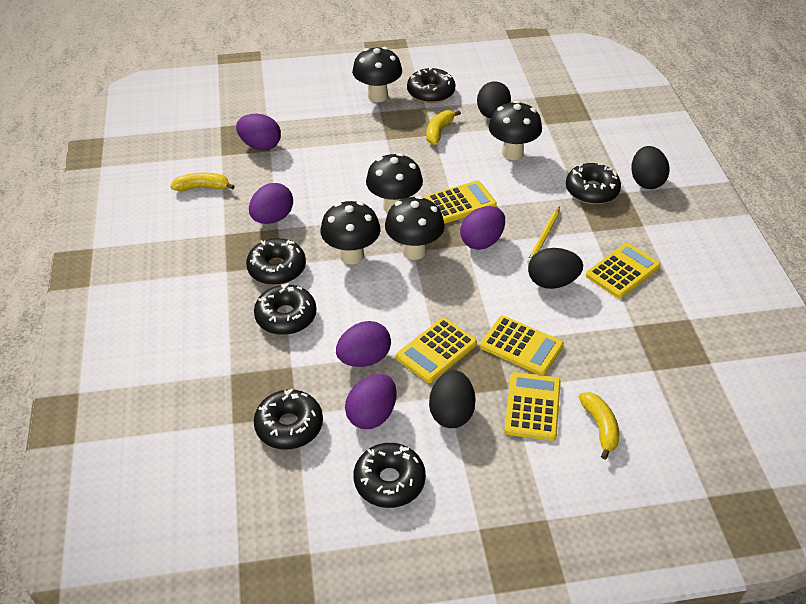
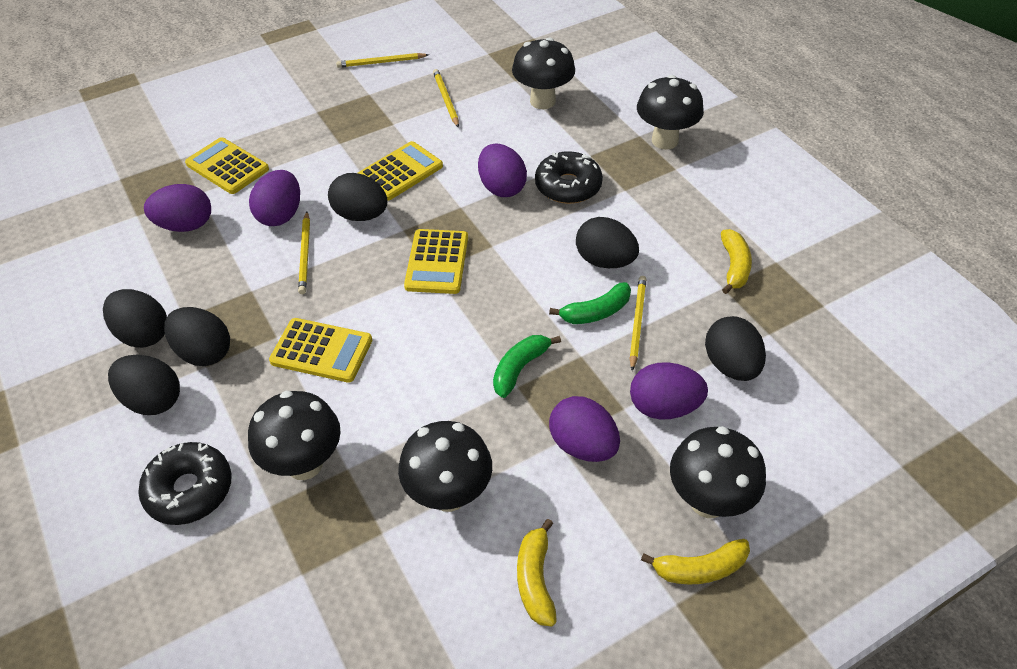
black donut: [246,238,306,285] [254,283,317,335] [254,389,323,449] [354,443,426,508] [407,67,455,103] [566,163,621,204] = 6 -> [138,442,232,525] [535,151,603,204] = 2
black egg: [429,370,476,428] [477,82,511,118] [528,248,583,289] [631,146,670,189] = 4 -> [103,289,167,348] [108,355,180,415] [164,307,230,366] [328,173,387,221] [576,217,639,268] [705,316,766,381] = 6
green banana: none = 0 -> [493,335,561,398] [549,282,631,324] = 2
yellow calculator: [396,318,477,383] [425,181,497,224] [480,316,564,376] [504,372,561,441] [586,243,661,298] = 5 -> [185,137,269,194] [269,318,372,383] [358,141,443,201] [404,229,468,294] = 4
yellow pencil: [527,207,560,264] = 1 -> [298,211,310,294] [336,53,429,68] [433,69,459,128] [630,276,647,371] = 4

